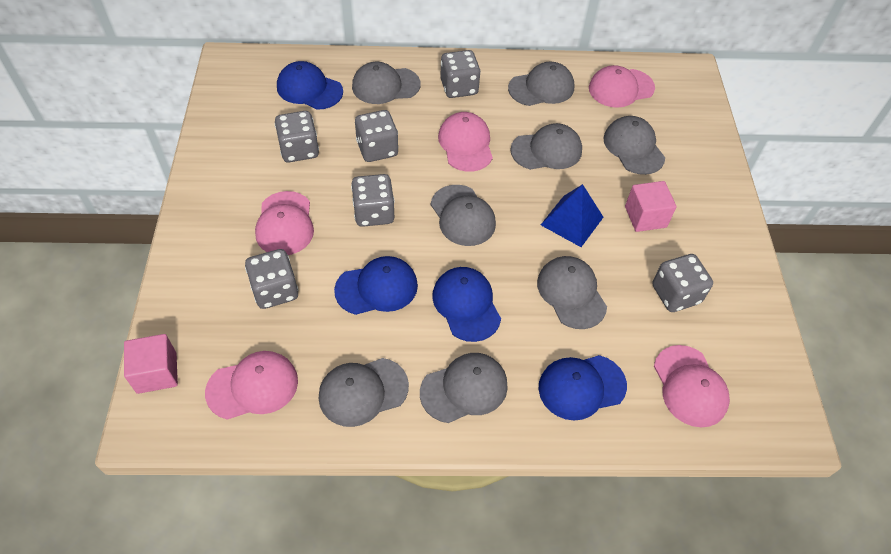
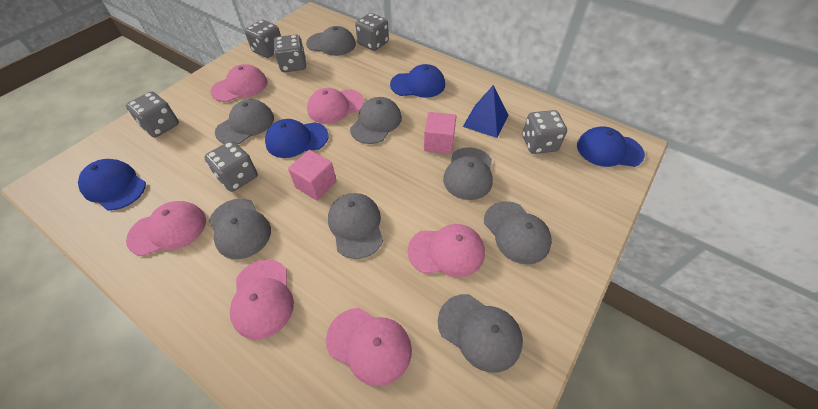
pink cap: [205,351,298,420] [255,191,314,255] [438,112,493,172] [589,65,655,108] [654,345,730,427] = 5 -> [126,201,206,256] [210,64,267,102] [230,259,294,339] [307,88,364,124] [326,308,412,386] [408,224,485,277] = 6

